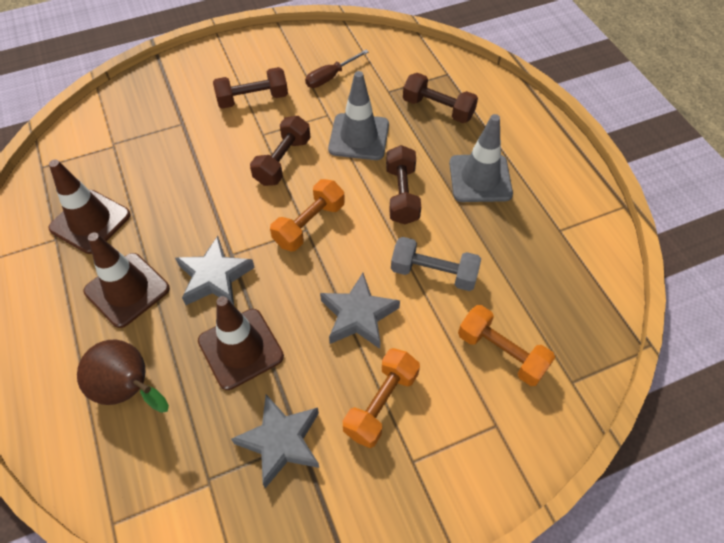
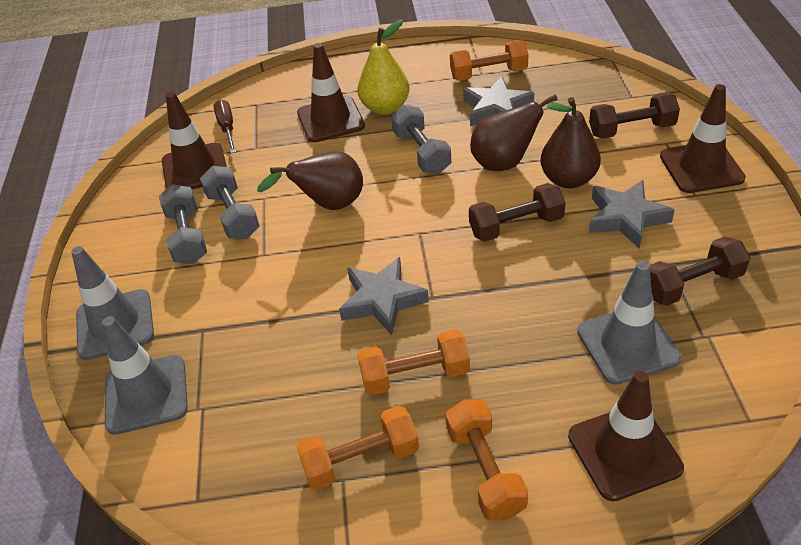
brown dumbbell: [213,67,288,109] [250,116,311,186] [386,145,421,224] [403,73,478,123] = 4 -> [469,183,566,242] [589,93,680,139] [649,236,750,306] = 3
brown pear: [77,340,169,413] = 1 -> [257,151,363,210] [470,94,563,171] [541,97,601,188] = 3
brown traffic cone: [48,160,131,254] [83,232,170,328] [198,296,284,390] = 3 -> [162,92,227,189] [297,43,365,142] [568,371,684,501] [660,84,746,193] = 4
grey dumbbell: [391,237,481,291] = 1 -> [159,184,207,264] [200,166,259,239] [391,105,451,174] = 3
grey traffic cone: [328,71,389,160] [449,114,513,202] = 2 -> [71,246,154,360] [102,316,188,435] [577,261,681,385] = 3
orange dumbbell: [270,179,345,251] [343,348,420,448] [458,305,555,386] = 3 -> [297,406,419,490] [358,329,470,395] [446,399,528,521] [450,41,528,81] = 4
yellow pear: none = 0 -> [357,20,410,115] = 1

